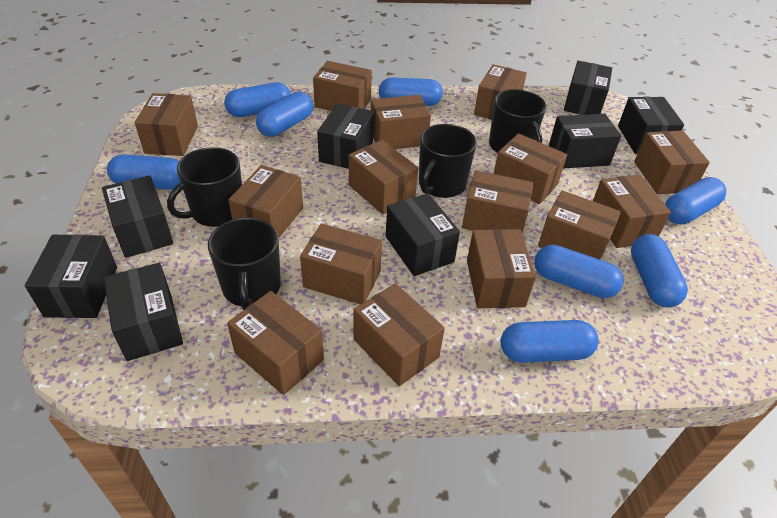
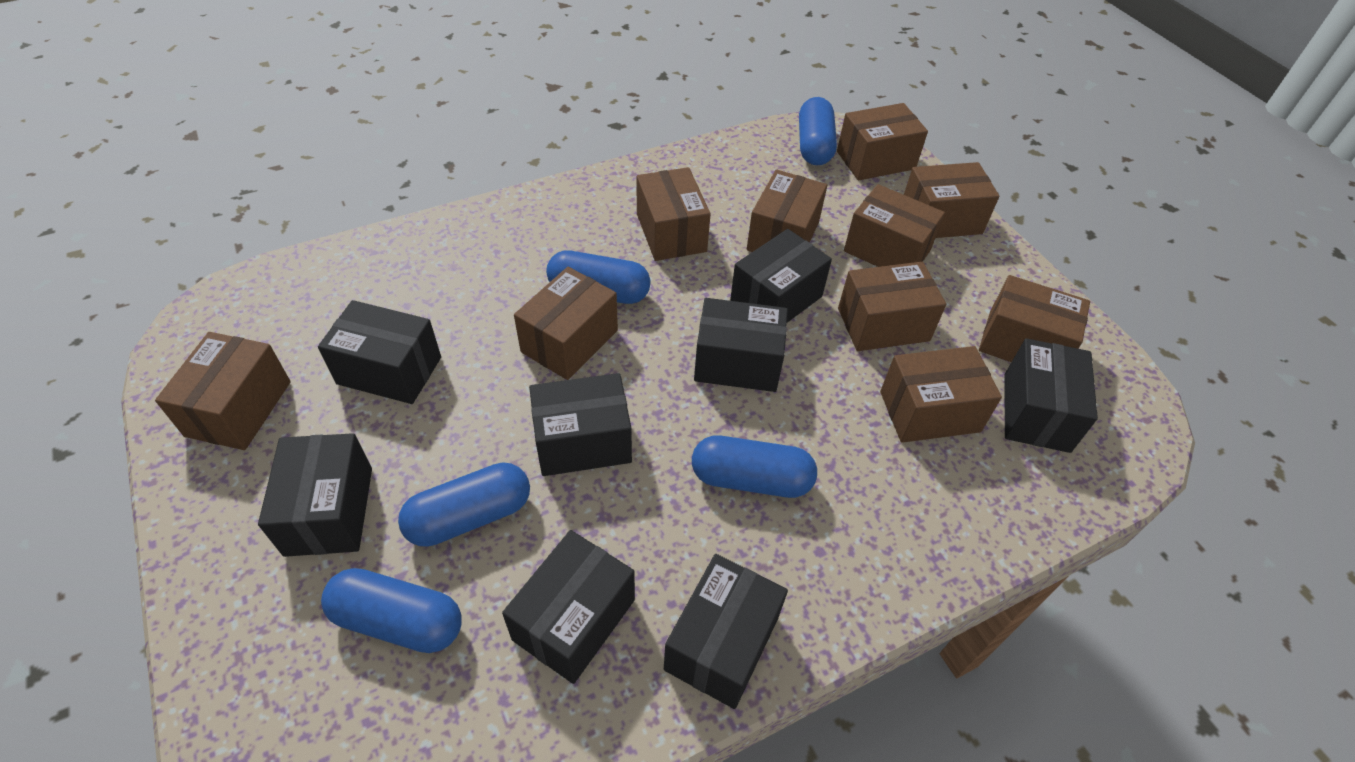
black mug: [167,147,242,227] [208,218,281,310] [419,124,477,198] [489,89,547,153] = 4 -> none = 0
blue capsule: [107,154,181,190] [224,82,291,117] [256,92,313,137] [379,77,443,106] [501,320,598,363] [534,245,624,298] [631,234,688,308] [665,177,726,224] = 8 -> [321,568,461,653] [398,462,530,547] [546,250,651,304] [692,435,817,498] [799,97,837,165] = 5
brown box: [135,93,198,156] [227,291,324,395] [228,165,303,239] [300,224,382,305] [313,61,372,111] [349,140,418,214] [353,283,445,386] [371,95,431,149] [462,171,533,233] [467,229,536,308] [474,64,527,120] [494,133,567,204] [538,191,621,260] [593,174,671,248] [634,131,710,194] = 15 -> [155,332,291,450] [514,267,618,380] [637,167,711,261] [747,169,827,252] [837,103,928,180] [838,262,946,351] [844,184,945,267] [880,346,1002,443] [904,162,999,238] [979,275,1090,362] = 10

